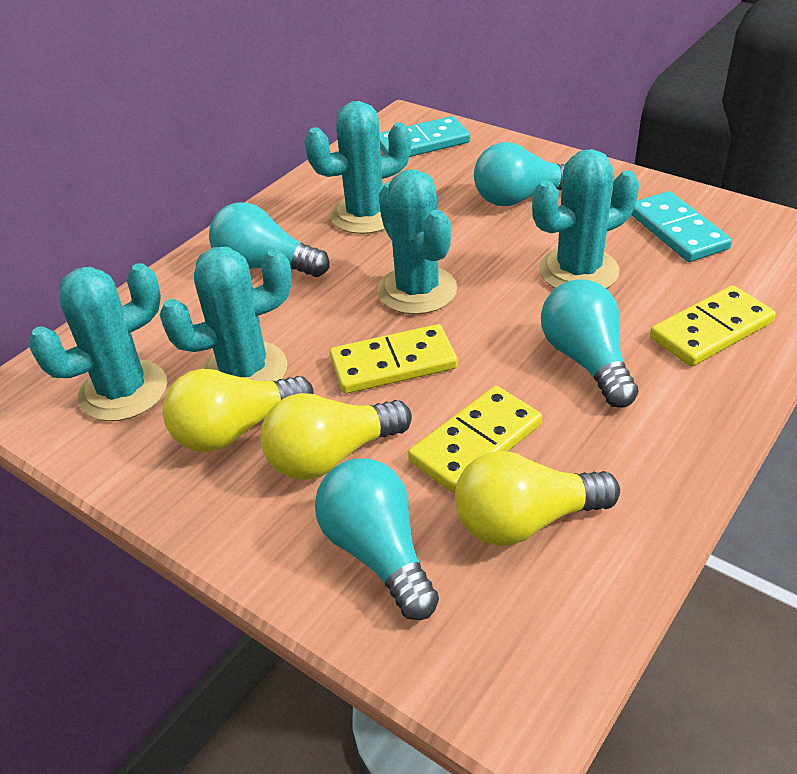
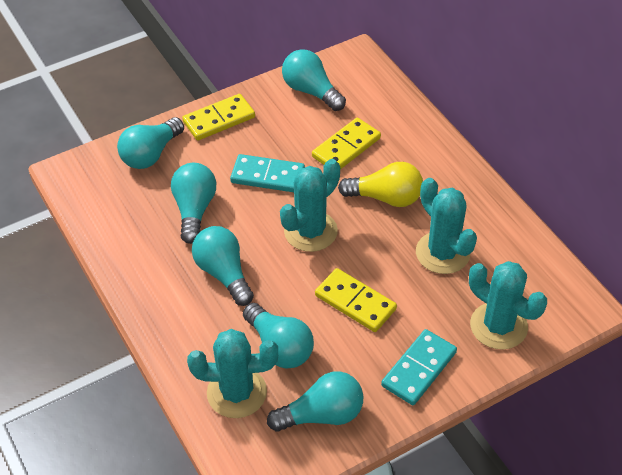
turquoise cactus: [28,263,167,421] [159,247,292,381] [304,101,411,234] [377,169,457,315] [532,149,639,289] = 5 -> [187,329,278,418] [280,159,340,252] [416,178,477,274] [469,261,547,350] = 4
turquoise light bulb: [209,203,330,277] [315,458,439,620] [474,142,565,206] [541,279,638,408] = 4 -> [117,117,184,169] [171,163,216,244] [192,226,254,306] [243,303,314,368] [267,371,363,432] [282,49,346,111] = 6
yellow light bulb: [163,369,314,452] [260,393,412,480] [455,451,620,546] = 3 -> [338,162,423,207] = 1

